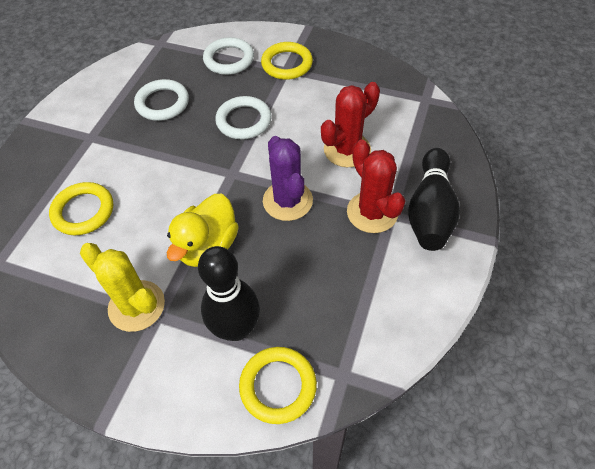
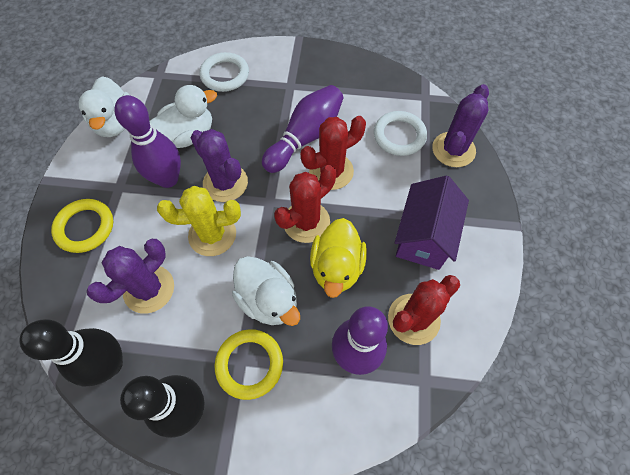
purple bowling pin: none = 0 -> [114,95,181,188] [262,85,343,173] [332,306,388,375] = 3
purple cactus: [263,136,313,221] = 1 -> [87,239,174,314] [191,129,248,202] [432,84,489,167] = 3
purple house: none = 0 -> [395,175,469,270] = 1
red cactus: [321,82,380,167] [347,140,405,233] = 2 -> [274,165,336,243] [301,116,366,190] [388,275,460,345] = 3
white duck: none = 0 -> [79,76,129,137] [149,85,217,148] [232,256,300,326] = 3
white ring: [134,79,189,121] [203,37,254,75] [215,96,272,139] = 3 -> [200,52,249,92] [374,111,427,156] = 2
yellow ring: [49,182,113,235] [239,347,317,424] [261,42,313,80] = 3 -> [51,199,113,253] [214,329,283,400] = 2

